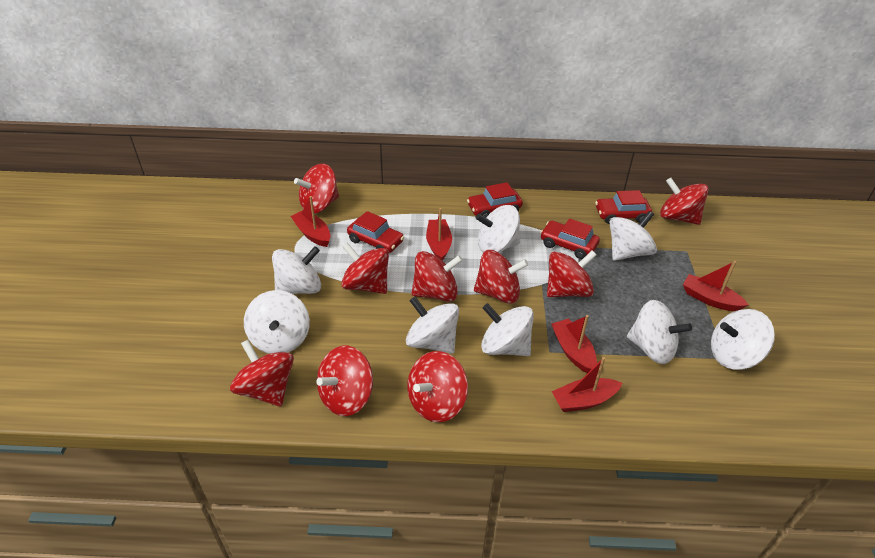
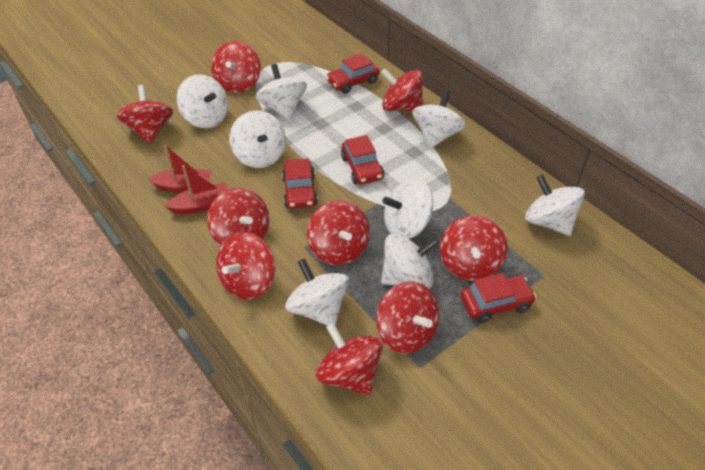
red boat: [291,196,330,247] [426,208,452,261] [551,315,597,373] [552,357,622,412] [683,261,748,311] = 5 -> [148,145,211,193] [165,165,228,214] = 2

